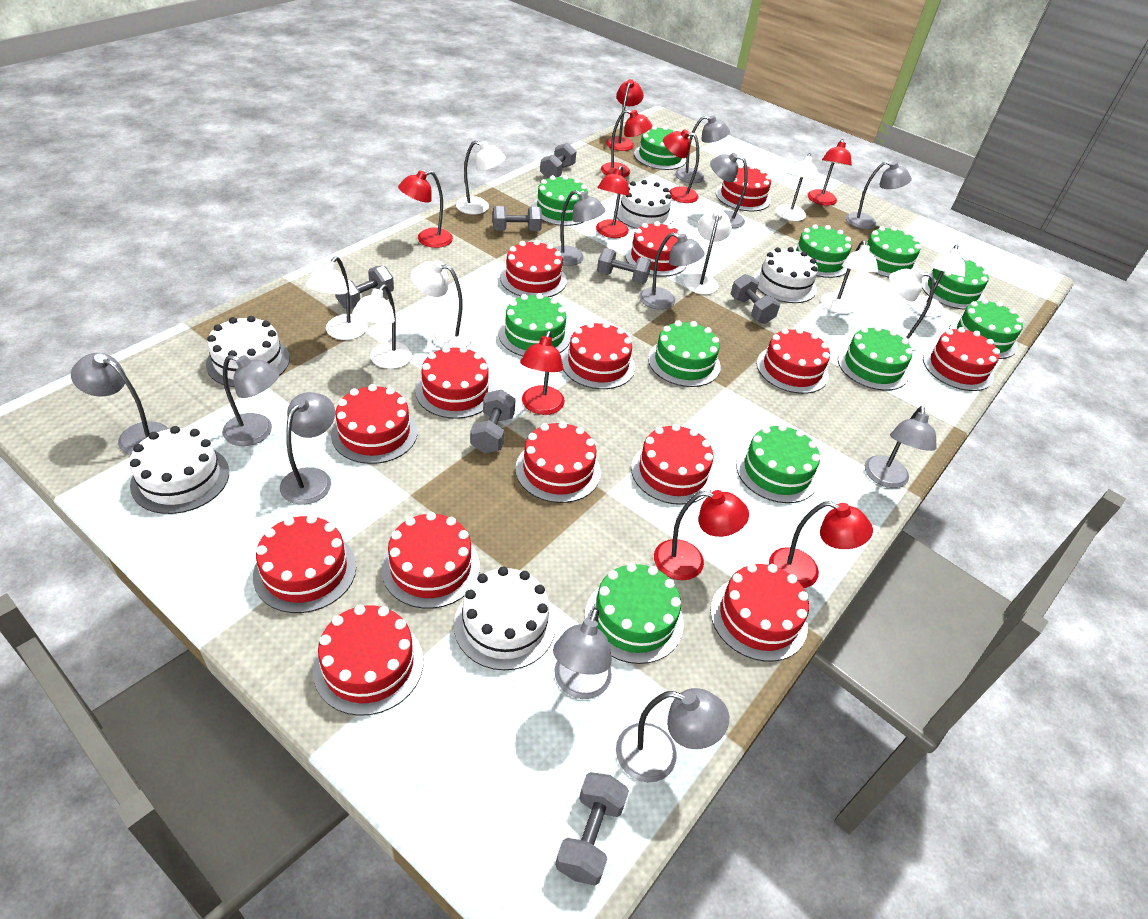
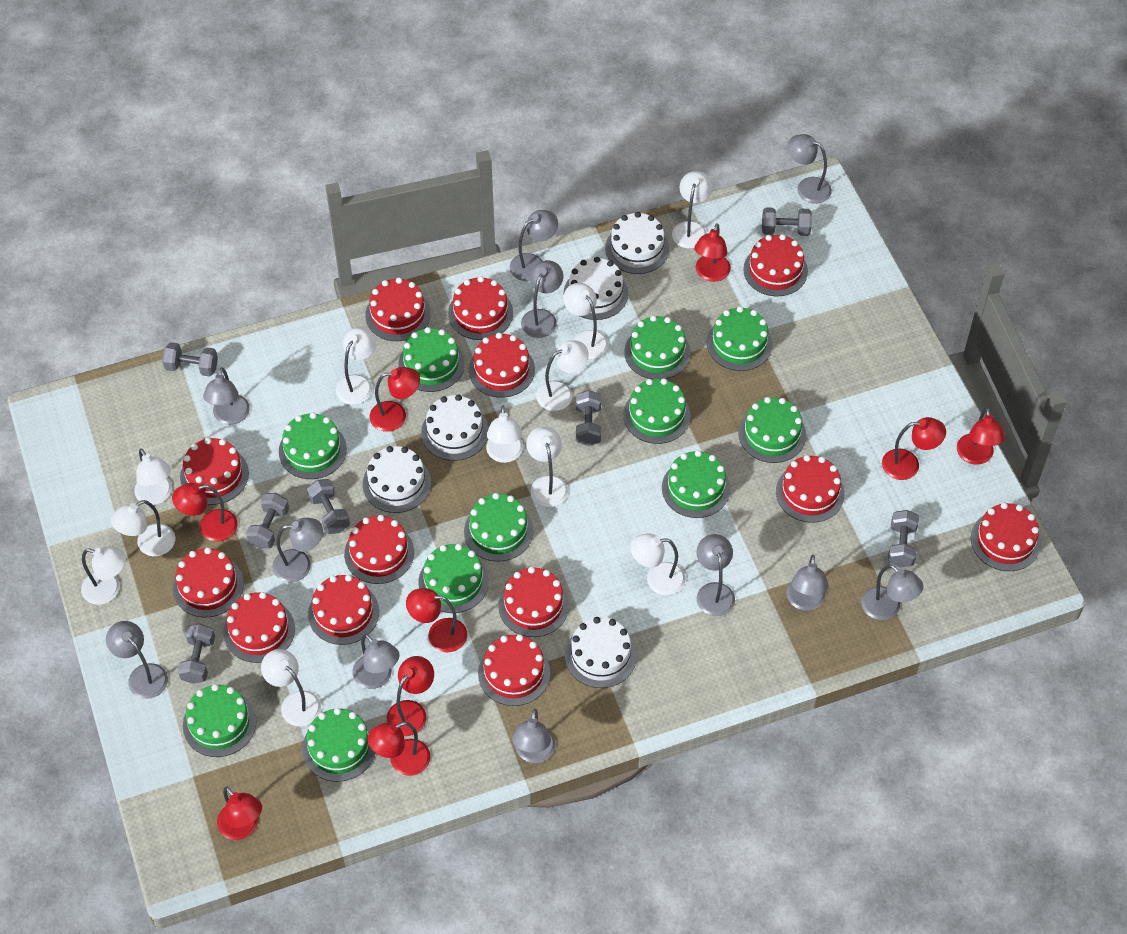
red cake: [253,515,356,613] [313,605,423,716] [331,384,417,464] [381,512,480,609] [415,346,495,419] [500,240,567,297] [515,421,601,503] [562,322,635,389] [625,221,687,277] [631,424,715,505] [710,563,809,662] [716,164,771,211] [756,328,830,394] [923,327,1000,391] = 14 -> [173,547,244,617] [180,438,249,505] [223,592,295,663] [308,575,379,645] [344,515,414,584] [365,278,431,341] [448,276,513,340] [469,333,535,398] [478,634,550,706] [498,567,569,637] [743,234,808,296] [776,455,845,523] [971,503,1041,571] = 13
white lamp: [306,256,368,340] [352,284,413,369] [411,260,473,348] [456,141,506,214] [684,209,732,295] [776,153,818,221] [821,240,878,314] [887,268,935,350] [909,245,965,317] = 9 -> [81,547,126,605] [111,500,175,556] [134,448,172,505] [261,649,321,727] [336,327,376,405] [486,406,523,463] [526,426,568,507] [536,340,589,411] [563,283,608,359] [630,534,685,595] [672,171,712,249] = 11

